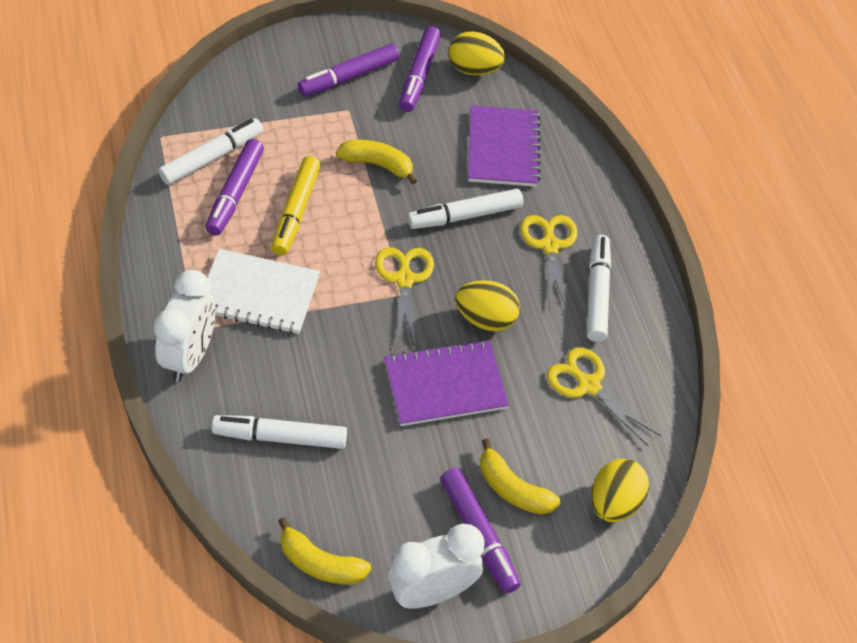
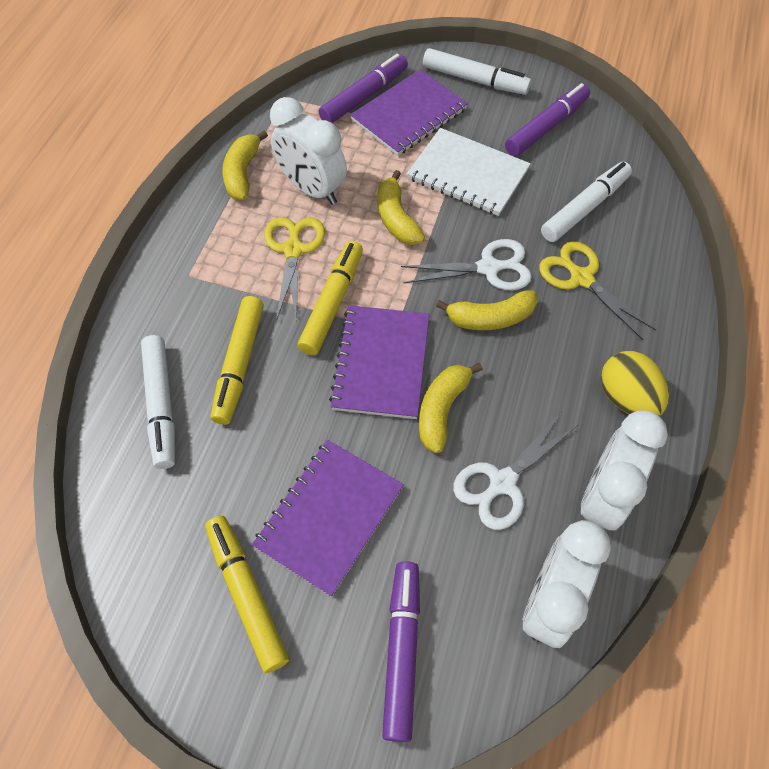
purple marker: [205,139,264,236] [297,43,399,96] [399,26,441,112] [440,468,521,593] = 4 -> [319,54,408,123] [382,561,420,742] [505,83,590,156] = 3
purple notebook: [384,340,509,426] [468,105,541,187] = 2 -> [252,440,404,597] [329,305,430,419] [350,69,468,156] = 3
white clock: [153,270,216,382] [388,524,484,609] = 2 -> [270,97,347,205] [523,520,611,648] [581,410,668,531] = 3
white marker: [158,118,263,185] [212,415,347,449] [407,189,523,229] [587,235,611,342] = 4 -> [141,335,175,469] [423,48,531,95] [541,162,632,242] = 3
white scissors: none = 0 -> [401,239,532,290] [453,413,578,530] = 2
yellow banana: [278,517,372,584] [336,140,417,185] [480,438,561,515] = 3 -> [223,131,268,200] [377,170,425,245] [419,363,483,453] [436,290,538,330] = 4
yellow egg: [449,32,505,75] [455,280,520,331] [592,459,649,522] = 3 -> [601,351,669,416] = 1
yellow marker: [271,156,321,255] = 1 -> [205,516,289,673] [211,296,264,425] [297,241,363,355] = 3
yellow scissors: [375,247,434,349] [520,215,577,312] [547,347,661,447] = 3 -> [264,217,325,322] [539,241,656,340] = 2

